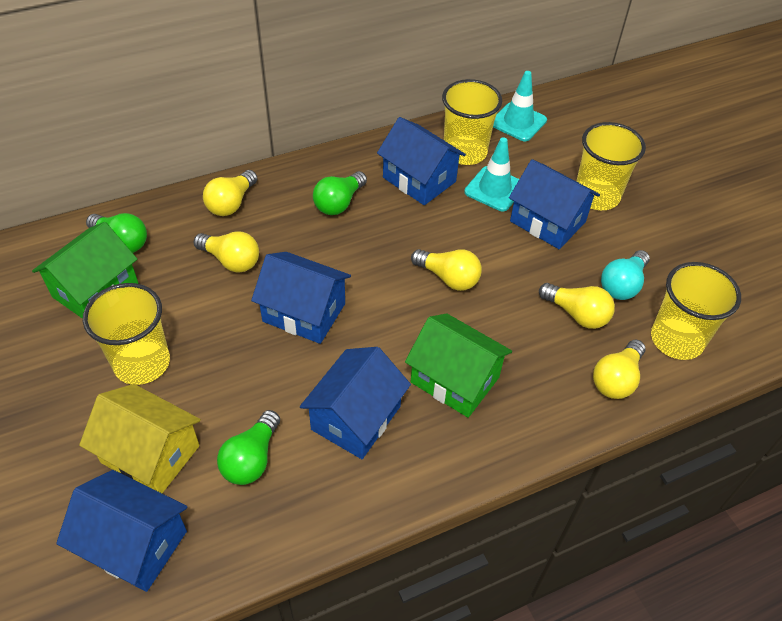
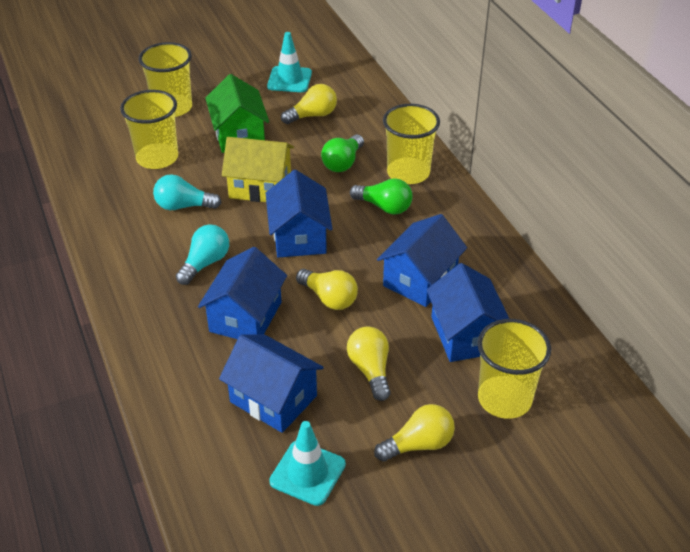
green house: [32,222,138,319] [405,313,512,418] = 2 -> [205,74,269,153] = 1
green light bulb: [86,213,147,253] [217,410,280,485] [313,171,367,215] = 3 -> [321,135,364,172] [350,178,413,215] = 2
turquoise light bulb: [601,250,650,300] = 1 -> [153,174,222,210] [176,224,229,285] = 2
yellow light bulb: [194,231,259,272] [203,170,257,216] [411,249,482,291] [539,283,615,329] [593,340,646,399] = 5 -> [281,84,337,124] [296,269,358,310] [347,327,391,401] [374,404,455,462] = 4

